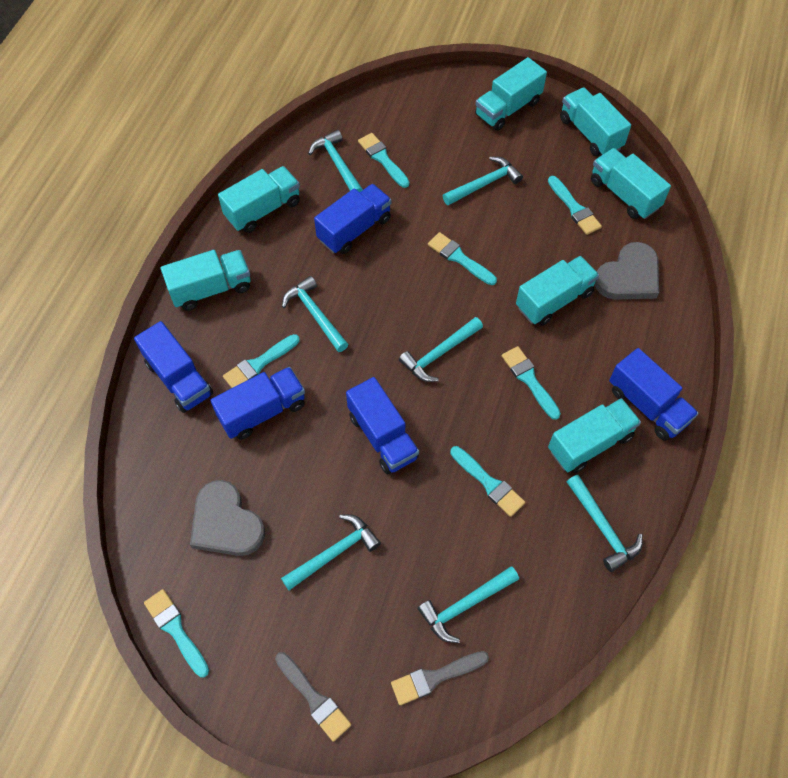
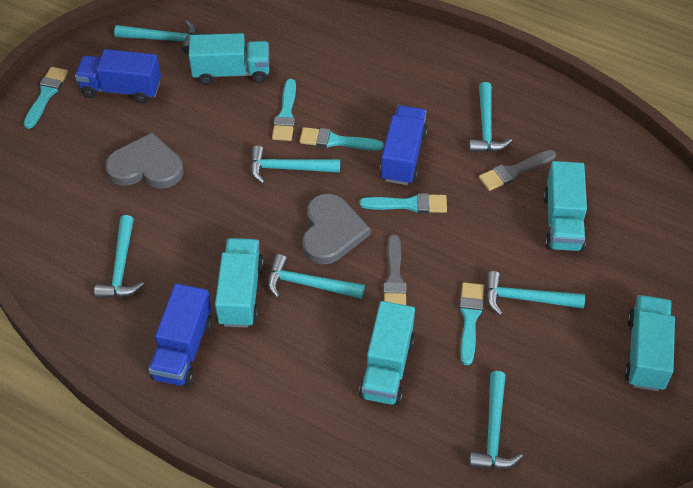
blue truck: [134,321,213,413] [210,367,305,440] [314,184,391,254] [346,377,419,474] [609,348,699,441] = 5 -> [75,49,161,104] [148,284,212,387] [380,105,428,185] = 3
turquoise brush: [144,589,209,677] [223,334,300,388] [358,133,410,188] [428,232,497,285] [450,446,525,517] [502,346,561,420] [548,176,602,235] = 7 -> [24,67,68,129] [272,79,296,141] [299,127,384,151] [359,193,447,213] [459,282,484,365] = 5
turquoise truck: [161,250,251,311] [218,166,300,233] [475,57,547,131] [516,256,599,326] [548,398,641,473] [560,87,631,156] [591,148,671,219] = 7 -> [189,33,269,85] [215,238,264,327] [359,301,415,405] [543,161,587,252] [624,295,675,391] = 5

